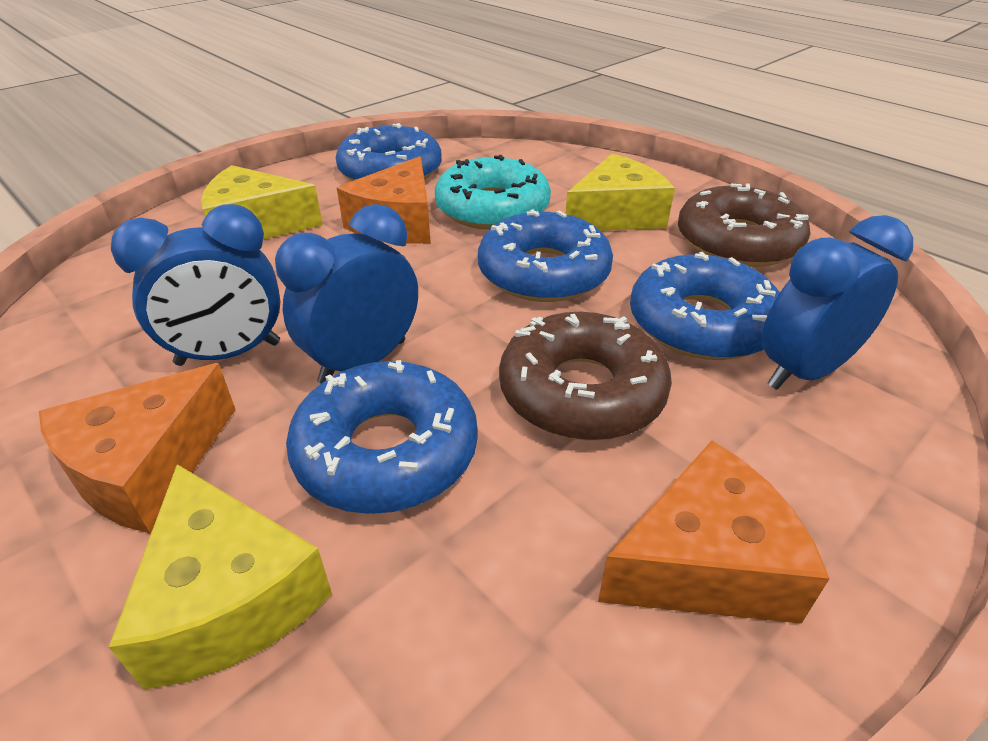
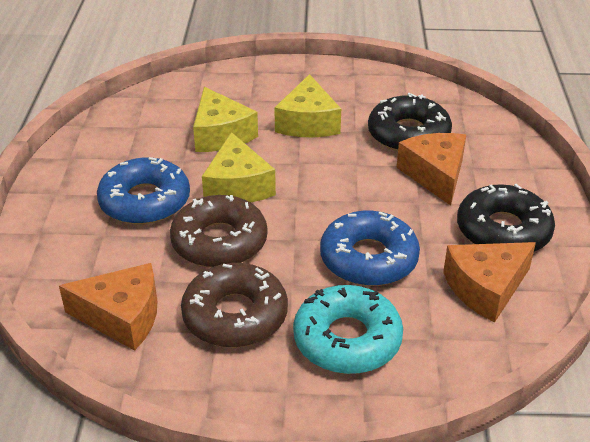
black donut: none = 0 -> [368,93,452,152] [457,184,555,251] = 2
blue clock: [111,204,280,366] [275,204,418,384] [762,215,913,390] = 3 -> none = 0
blue donut: [286,360,478,514] [336,123,442,181] [478,209,613,302] [630,252,780,360] = 4 -> [97,157,190,225] [320,211,420,286] = 2

